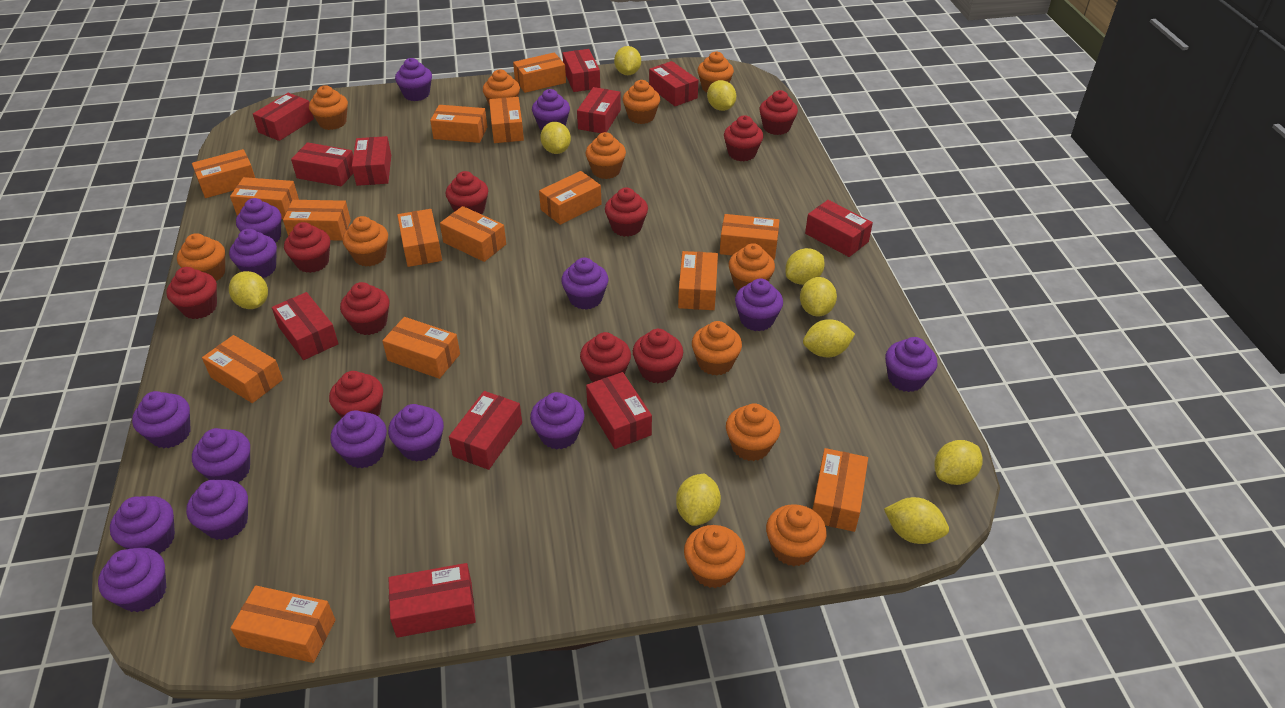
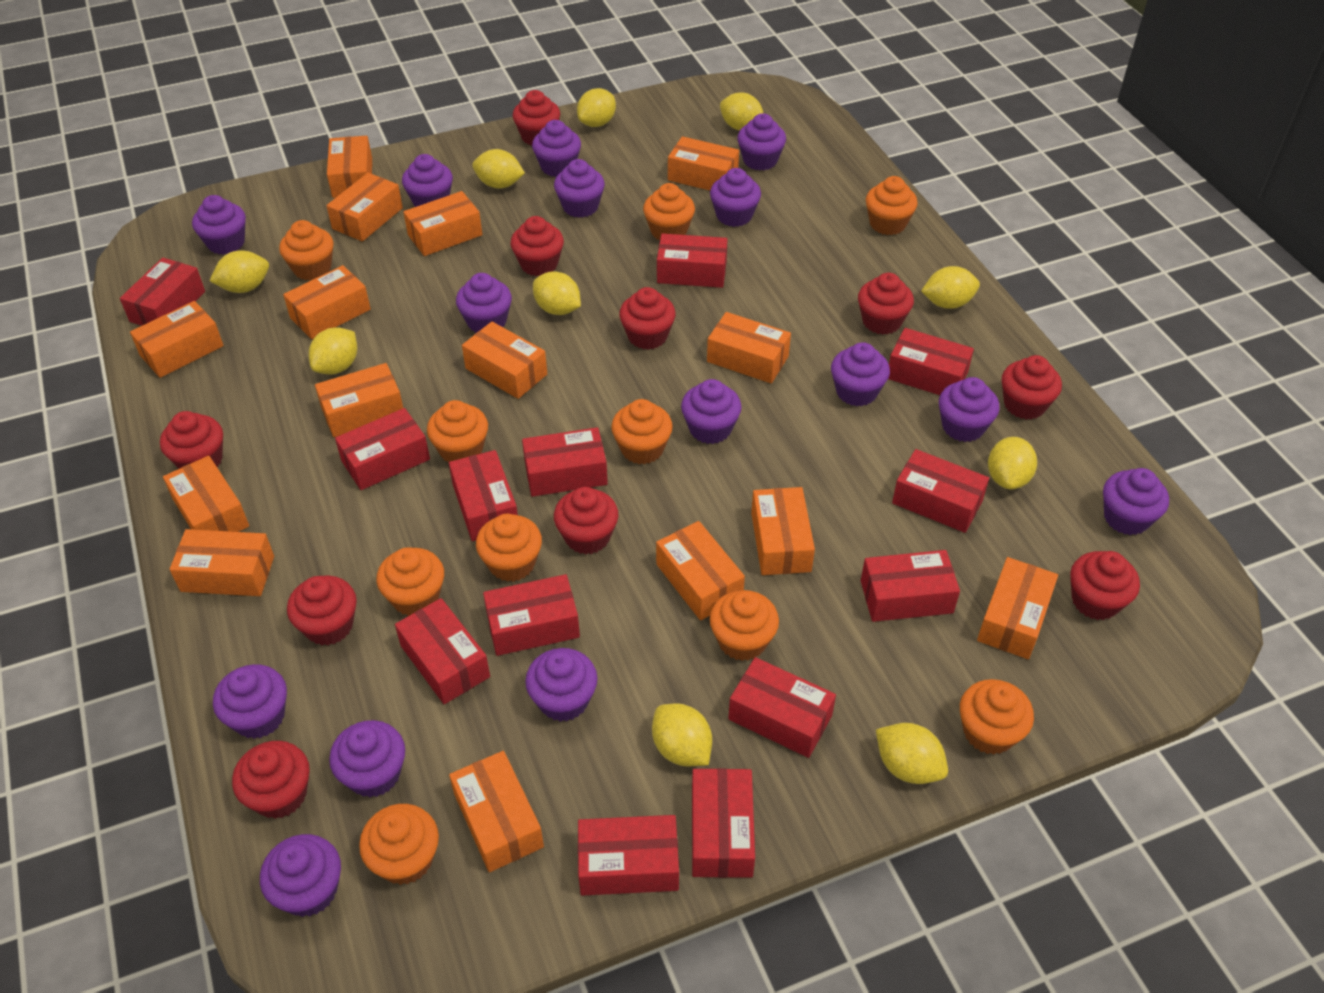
orange cupcake: [177,233,225,281] [309,85,348,130] [342,216,388,266] [483,70,520,106] [585,132,626,179] [623,80,660,124] [684,525,745,588] [692,321,742,375] [698,52,734,93] [726,403,781,461] [729,243,775,291] [766,504,827,566] = 12 -> [279,220,334,281] [359,804,439,885] [377,547,444,616] [427,400,488,463] [476,514,542,582] [611,399,673,464] [643,183,695,240] [710,590,779,661] [866,176,918,235] [960,679,1034,755] = 10
red box: [253,93,314,141] [272,292,339,360] [291,142,353,187] [352,136,391,186] [388,563,476,638] [449,391,522,470] [563,49,600,92] [577,87,621,133] [586,372,652,449] [649,61,698,106] [805,200,873,257] = 11 -> [120,258,205,326] [335,408,430,490] [395,598,490,704] [449,450,518,541] [483,574,580,656] [522,427,608,497] [578,815,679,896] [657,233,728,288] [692,768,755,878] [728,657,836,758] [861,550,960,622] [888,328,974,395] [892,449,989,533] = 13

